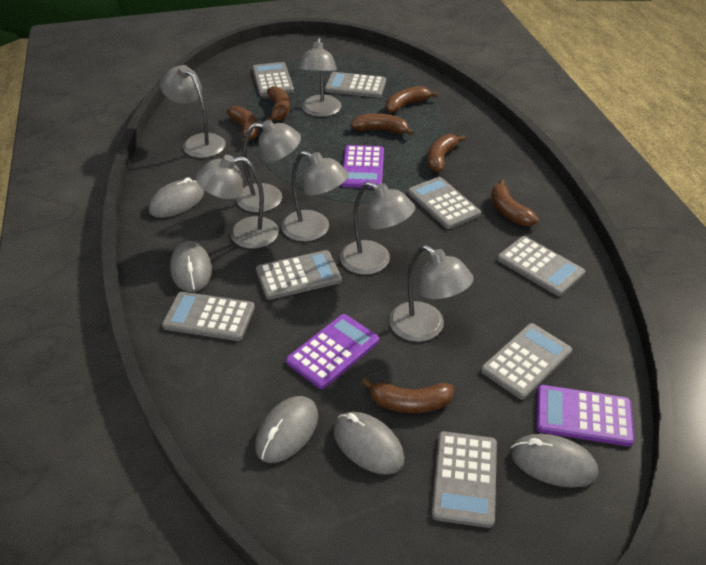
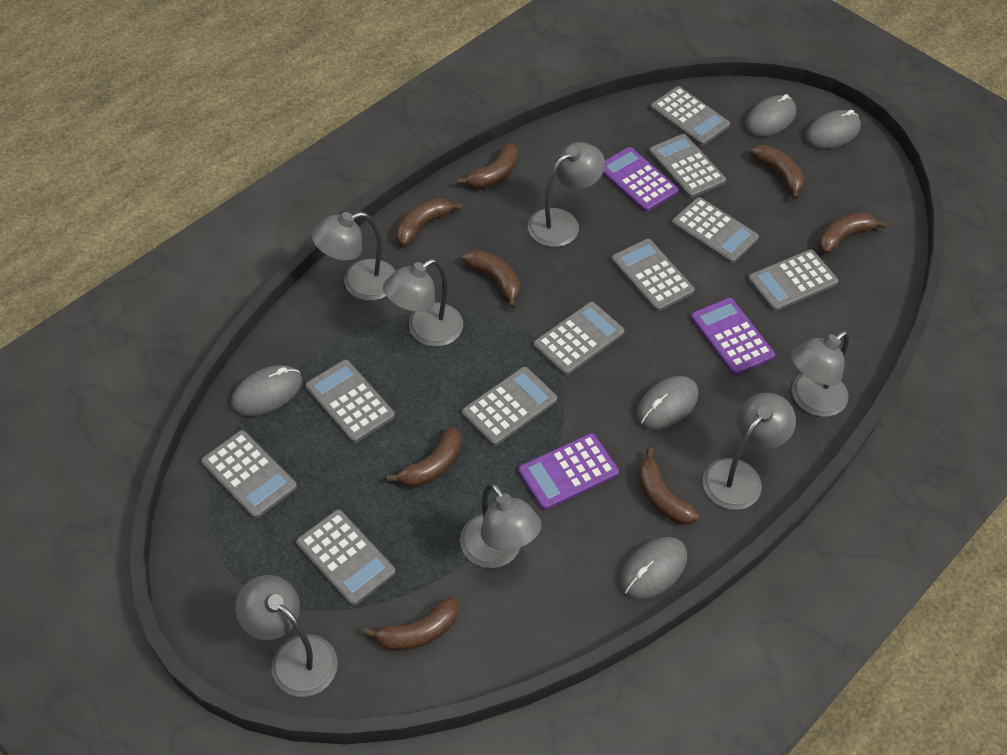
brown banana: [227,106,259,143] [267,86,290,121] [351,113,414,136] [362,378,454,413] [386,86,438,113] [427,134,465,173] [491,179,539,226] = 7 -> [363,596,459,651] [387,426,462,488] [396,198,462,246] [457,143,518,189] [462,249,520,308] [637,448,699,525] [750,145,804,200] [818,213,887,254] = 8
grey calculator: [162,292,255,341] [252,62,294,96] [256,250,342,300] [325,72,386,98] [408,177,481,229] [431,431,497,528] [481,323,572,400] [497,236,585,296] = 8 -> [201,430,297,519] [296,509,396,606] [306,360,395,443] [462,367,557,446] [533,302,625,376] [612,239,695,312] [649,134,726,198] [650,86,730,146] [671,197,759,264] [748,250,838,311] = 10

